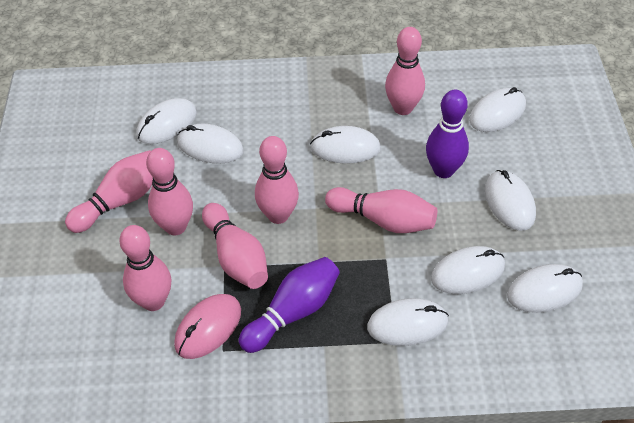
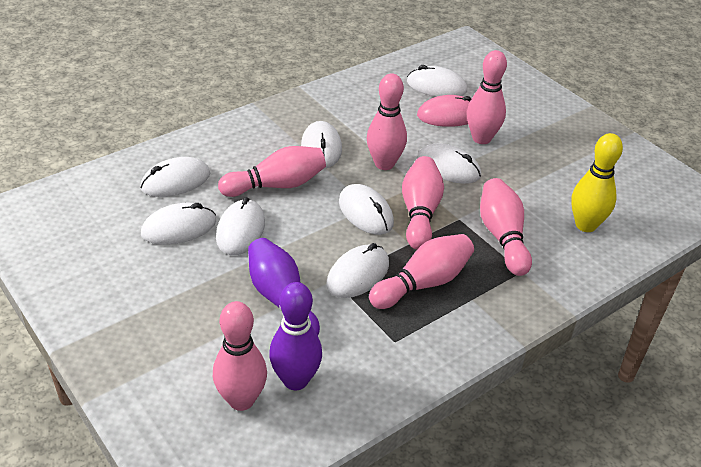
yellow bowling pin: none = 0 -> [571,133,623,232] = 1

